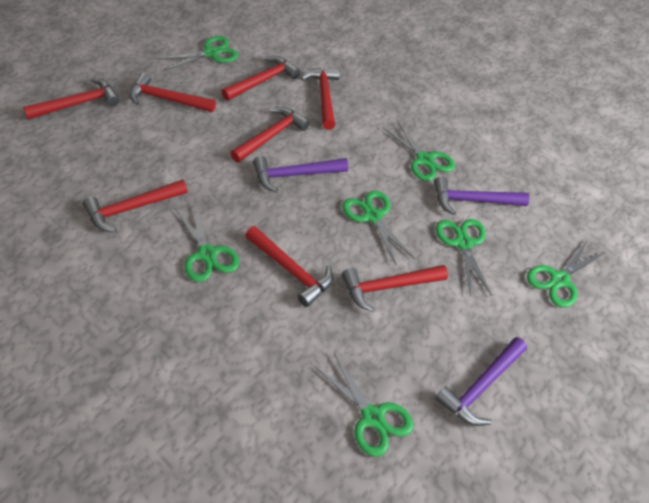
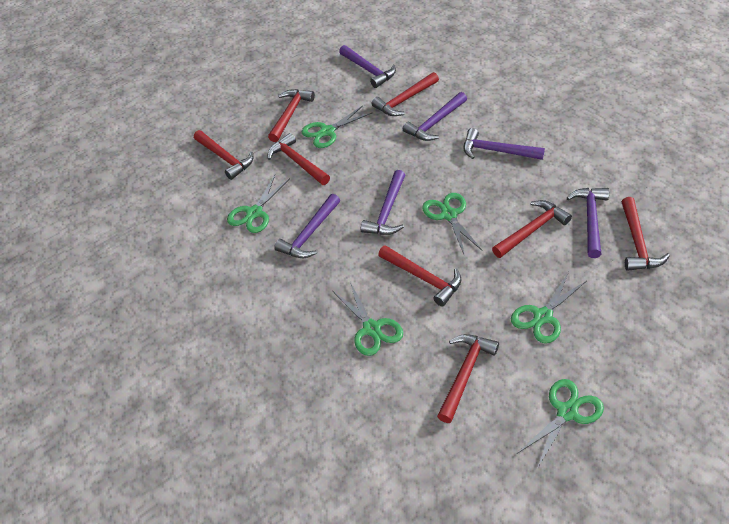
green scissors: [158,36,239,71] [175,203,239,282] [314,353,413,457] [342,191,415,264] [382,120,455,181] [436,219,492,296] [527,241,606,308] = 7 -> [227,175,290,233] [302,106,373,148] [333,282,403,356] [422,193,483,254] [511,272,586,343] [518,379,604,469] = 6
purple hammer: [253,156,348,193] [434,176,529,215] [435,337,527,426] = 3 -> [274,194,340,258] [339,45,396,88] [361,170,405,235] [403,92,467,141] [464,128,545,160] [567,188,609,258] = 6

